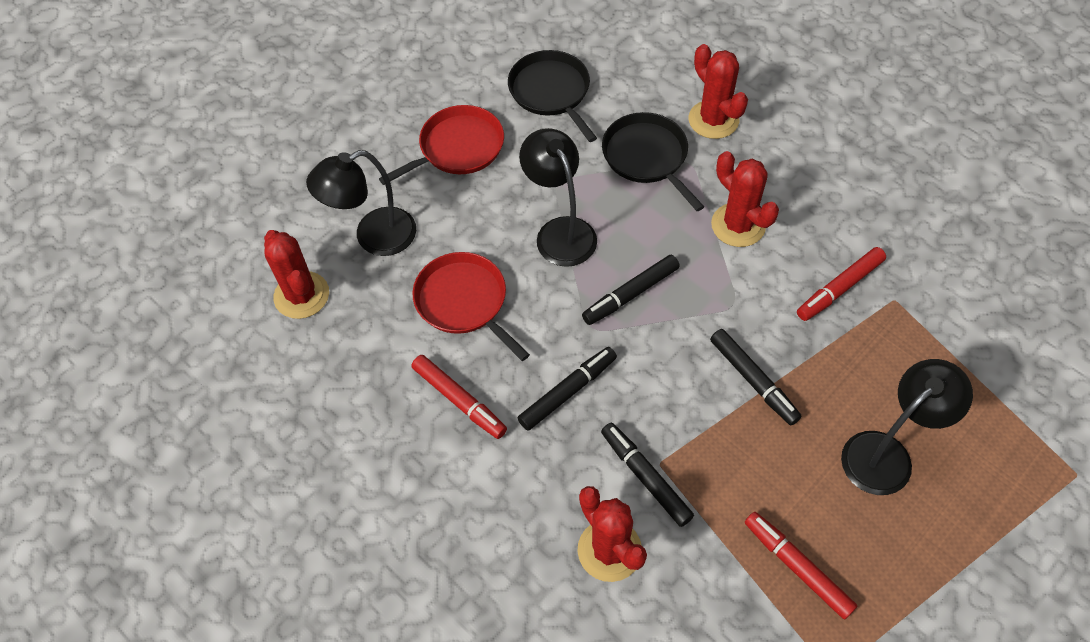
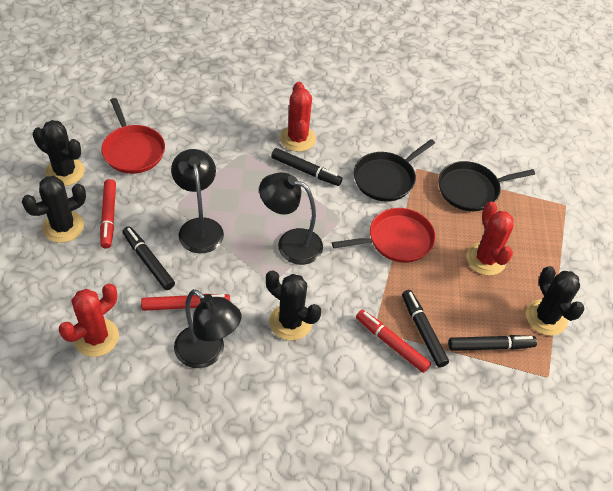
black cactus: none = 0 -> [22,176,86,243] [33,120,85,186] [266,270,321,341] [526,266,585,336] = 4
red cactus: [264,230,329,319] [578,486,647,582] [689,44,748,139] [711,151,779,247] = 4 -> [59,283,119,357] [280,82,316,152] [466,202,514,275] = 3

